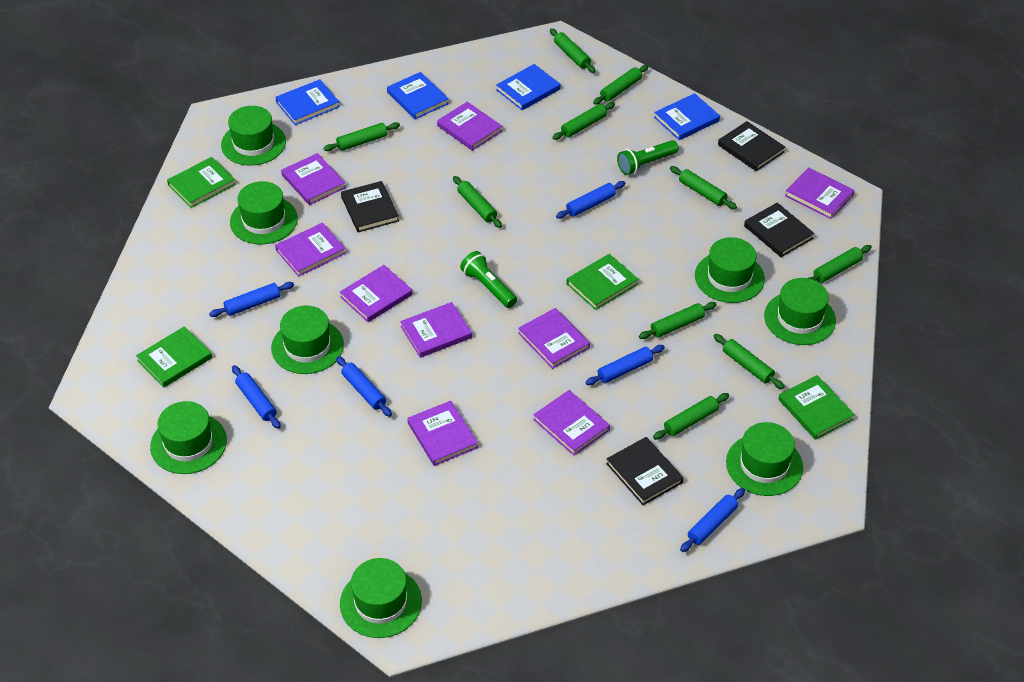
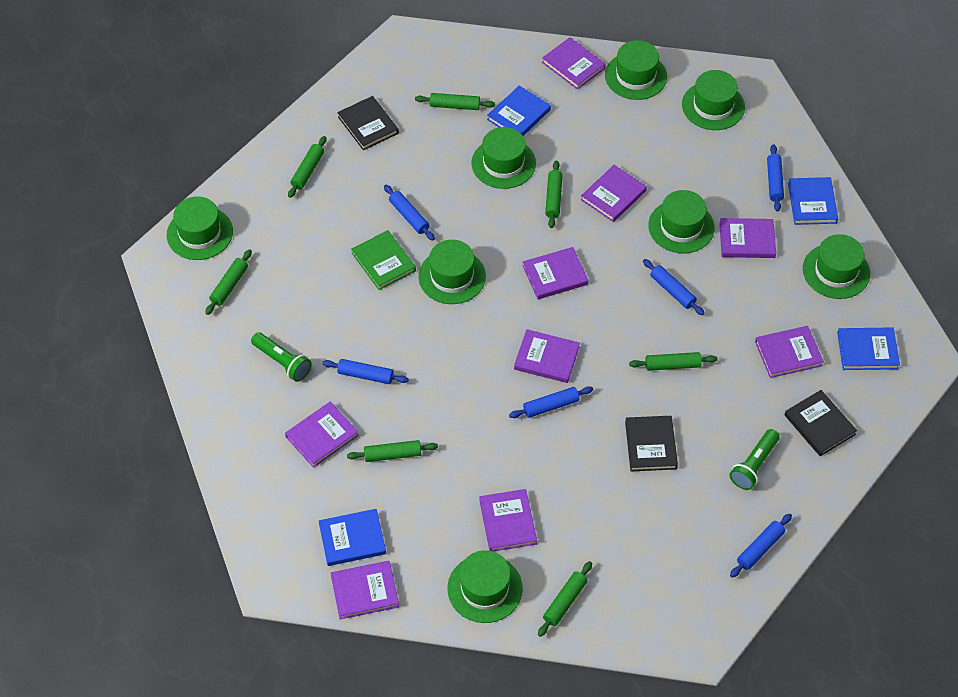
black book: [341,181,399,232] [606,437,683,505] [718,121,785,171] [744,202,814,257] = 4 -> [337,96,399,150] [625,416,678,471] [785,390,857,456] = 3
green book: [136,326,212,388] [167,157,236,208] [567,254,639,310] [778,375,855,440] = 4 -> [351,230,416,290] = 1
green rolling pin: [323,122,400,151] [453,176,502,228] [550,29,596,73] [552,102,615,140] [593,65,649,105] [639,302,717,339] [653,393,729,440] [670,166,737,210] [714,334,785,389] [808,245,872,283] = 10 -> [205,249,252,315] [288,136,326,198] [347,440,438,462] [415,93,495,110] [538,561,592,637] [545,161,563,228] [629,352,718,371] = 7

